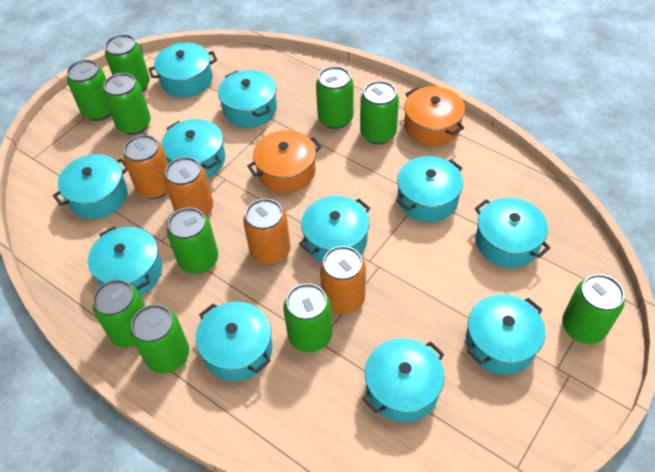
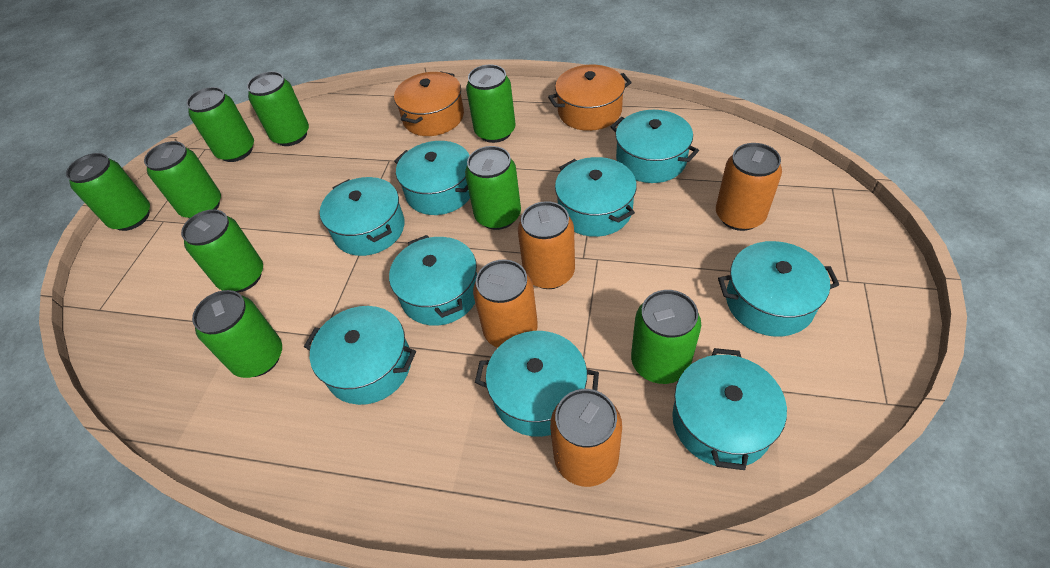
green can: [67,59,111,121] [93,279,145,348] [103,73,151,135] [105,34,150,92] [130,304,189,373] [167,207,218,274] [283,283,332,352] [316,66,353,129] [360,81,399,144] [562,274,625,344] = 10 -> [66,153,150,231] [144,141,221,218] [181,209,263,292] [186,87,254,162] [192,290,282,378] [247,71,309,146] [465,146,521,230] [466,64,515,143] [631,290,701,384] = 9
turquoise pot: [53,154,128,219] [88,226,162,295] [148,43,217,97] [161,119,225,178] [196,302,272,381] [218,70,277,128] [299,196,370,262] [362,338,444,422] [396,156,463,222] [466,294,545,374] [475,198,551,268] = 11 -> [304,306,416,405] [320,177,405,256] [389,235,477,326] [394,141,470,215] [475,331,599,437] [555,157,637,237] [611,110,699,183] [672,348,787,470] [718,241,839,337] = 9

